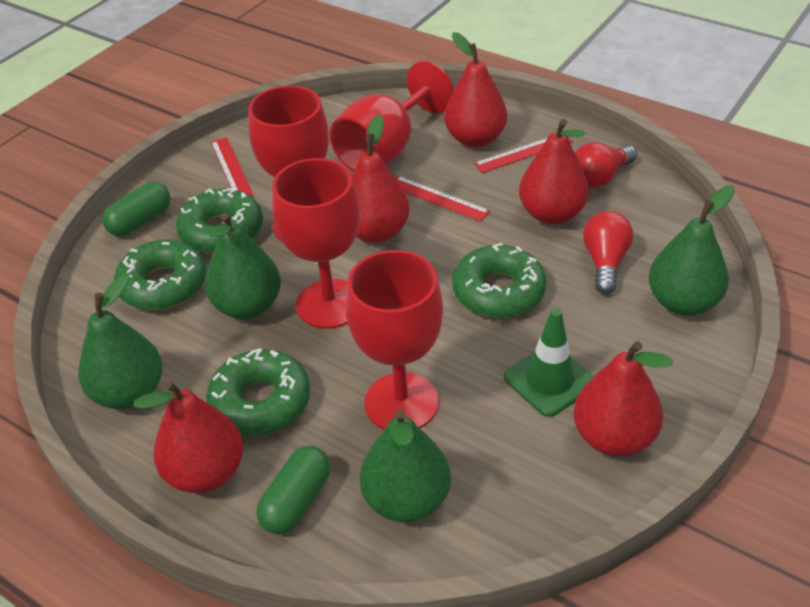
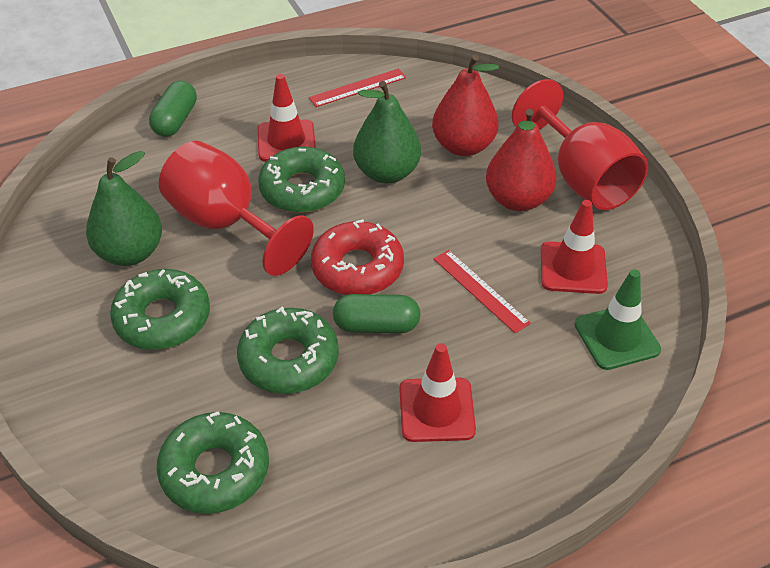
green pear: [78,273,163,409] [205,213,281,319] [360,409,451,522] [649,185,735,316] = 4 -> [86,151,162,266] [353,81,421,183] = 2
red donut: none = 0 -> [311,219,404,295] = 1
red goblet: [248,86,329,241] [272,158,360,329] [330,61,454,171] [346,250,443,430] = 4 -> [159,141,314,276] [512,79,648,210] = 2
red light bulb: [575,142,637,188] [583,211,633,294] = 2 -> none = 0
red pear: [133,380,243,493] [352,114,409,243] [444,32,507,147] [519,119,589,224] [573,341,673,457] = 5 -> [432,55,499,156] [486,109,557,211] = 2
red ruler: [211,138,254,196] [396,176,490,222] [474,137,573,173] = 3 -> [309,69,406,107] [434,250,531,333] = 2
red traffic cone: none = 0 -> [258,74,316,162] [399,343,476,442] [541,200,608,294] = 3

